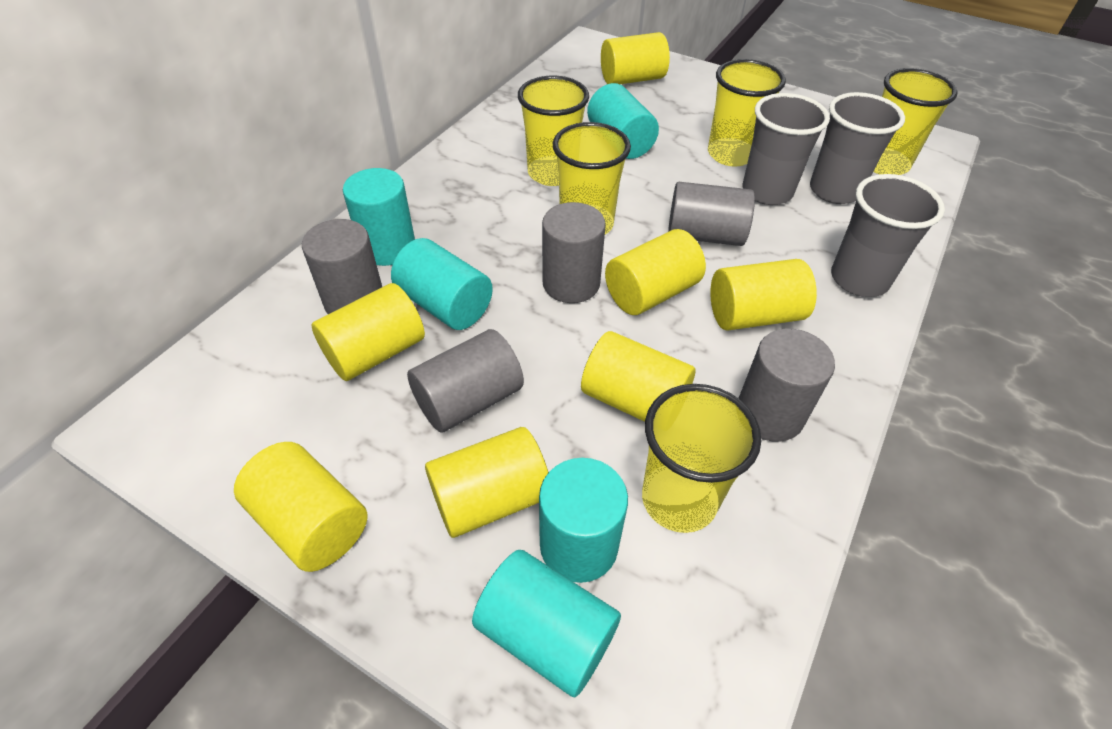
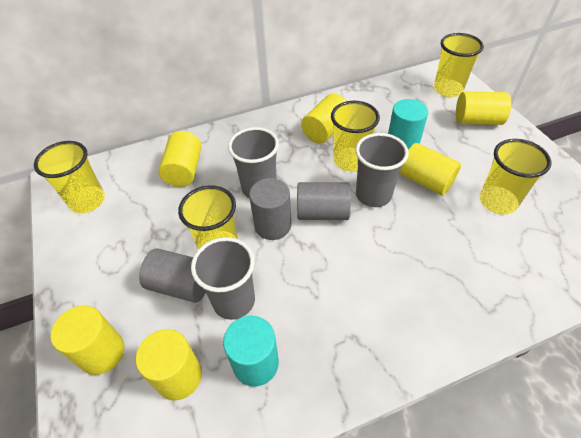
grey cylinder: [302,219,382,314] [407,329,524,433] [542,202,606,303] [668,182,755,246] [738,329,835,442] = 5 -> [139,248,206,303] [249,178,291,240] [297,182,351,220] = 3
turquoise cylinder: [343,168,415,266] [391,238,493,330] [472,550,621,697] [539,458,628,583] [587,83,659,159] = 5 -> [223,316,279,387] [388,99,428,150] = 2
yellow cylinder: [234,442,368,572] [312,283,425,381] [425,427,549,538] [581,331,695,422] [601,32,670,84] [605,229,706,315] [710,259,817,331] = 7 -> [51,305,124,375] [136,329,202,400] [158,131,201,187] [301,94,346,143] [400,143,461,195] [456,92,511,125] = 6

